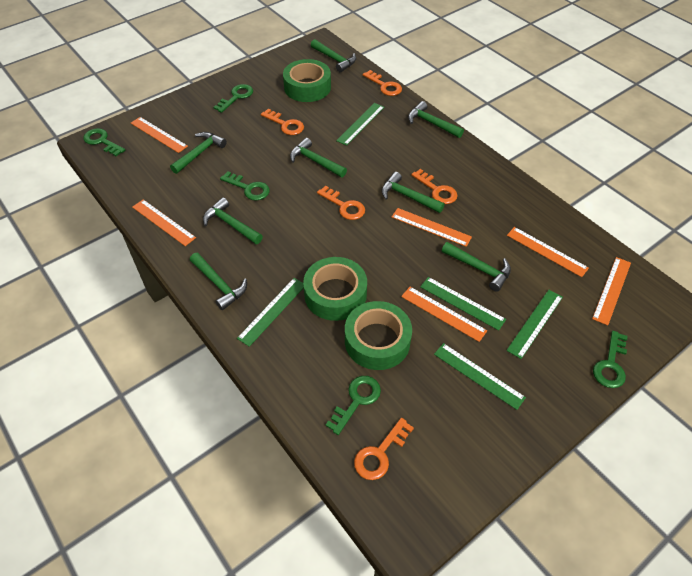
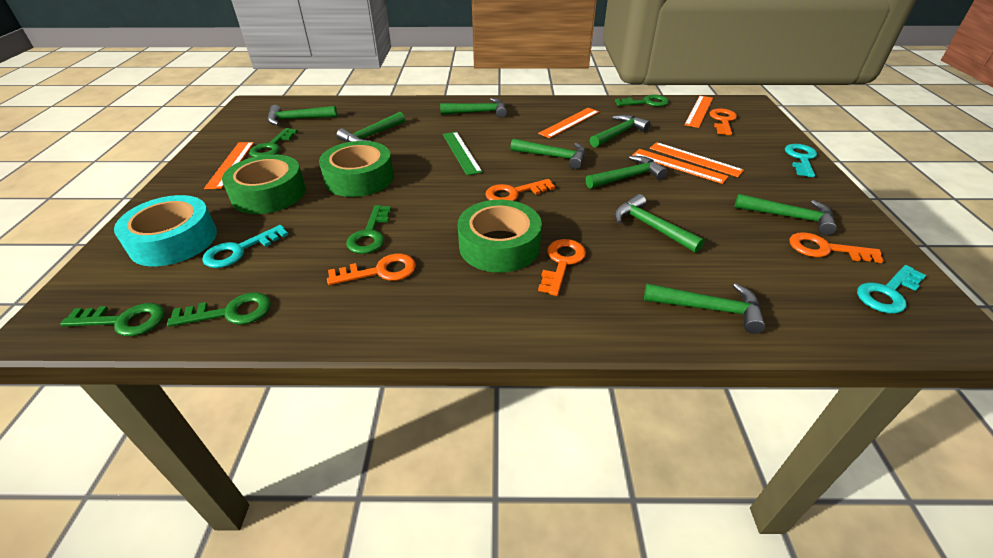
green hammer: [170,132,227,174] [190,253,247,310] [203,198,263,244] [290,138,347,177] [311,39,356,72] [381,172,445,213] [408,101,464,138] [442,242,511,292] = 8 -> [268,105,337,125] [336,112,405,142] [440,98,507,118] [510,139,586,169] [586,156,668,189] [590,115,650,148] [614,194,705,253] [644,283,766,334] [734,194,837,235] = 9
green ruler: [237,278,304,347] [336,103,384,146] [420,277,506,331] [434,343,526,410] [506,290,563,359] = 5 -> [443,132,483,175] = 1
orange ruler: [131,117,188,153] [132,199,196,246] [392,208,472,247] [401,287,487,342] [507,227,589,277] [592,257,631,325] = 6 -> [204,142,254,189] [538,108,599,138] [632,149,729,184] [649,142,744,177] [684,96,713,128] = 5
turquoise key: none = 0 -> [202,225,288,268] [785,144,817,177] [857,265,927,314] = 3
turquoise tape: none = 0 -> [114,195,217,266] = 1

